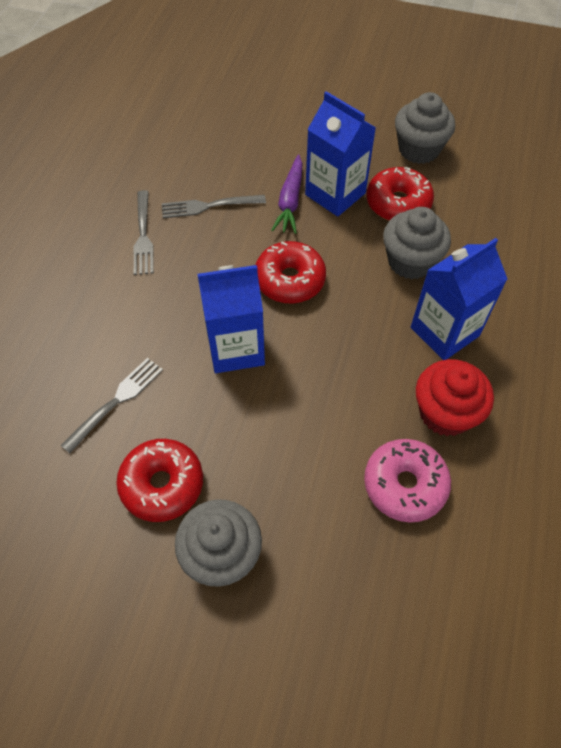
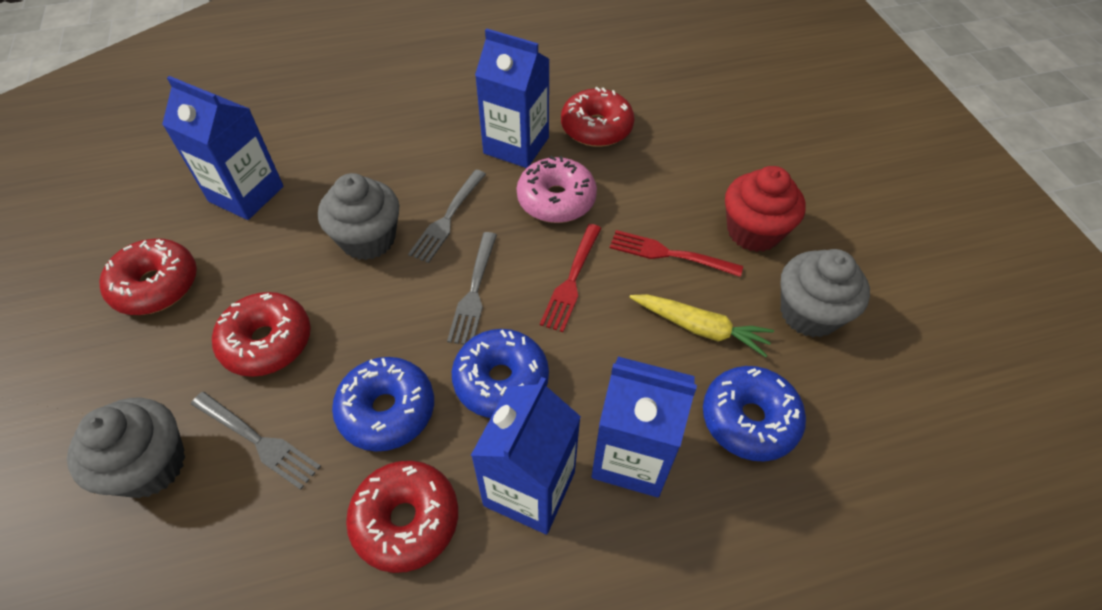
blue carton: [197,265,265,373] [305,91,376,217] [411,238,508,360] = 3 -> [162,76,284,220] [471,377,581,535] [475,28,550,168] [591,357,697,497] = 4
blue donut: none = 0 -> [332,357,434,452] [452,329,549,418] [703,366,806,462] = 3
purple carrot: [271,154,303,234] = 1 -> none = 0
red donut: [116,439,203,522] [255,241,326,303] [367,167,434,221] = 3 -> [99,238,197,315] [212,292,311,377] [346,461,458,573] [561,87,634,147] = 4
red fork: none = 0 -> [540,224,601,332] [610,230,743,277] = 2
yellow carrot: none = 0 -> [629,294,774,357] = 1

